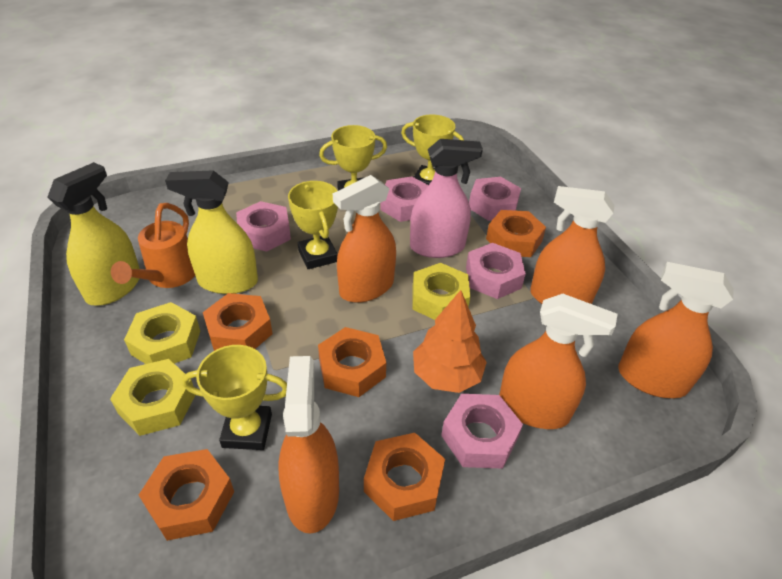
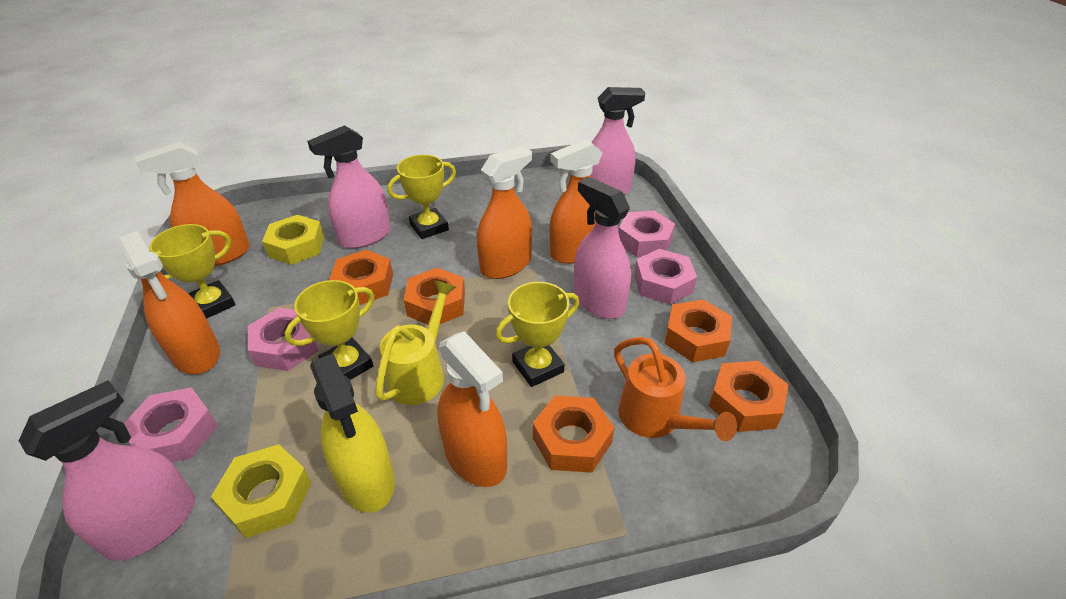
orange tree: [413,290,487,393] = 1 -> none = 0
pink nut: [236,201,291,252] [380,176,428,222] [441,394,523,469] [466,243,526,299] [469,177,521,221] = 5 -> [124,387,218,463] [248,308,319,371] [618,211,675,257] [634,249,697,305] = 4
pink spray bottle: [410,139,483,258] = 1 -> [19,380,195,561] [307,125,391,249] [574,177,631,319] [591,87,645,195] = 4
yellow nut: [110,359,195,436] [124,302,200,364] [412,263,470,320] = 3 -> [211,444,312,538] [262,215,324,265] = 2
yellow spray bottle: [48,162,140,306] [165,170,258,294] = 2 -> [310,353,395,513] = 1
yellow watering can: none = 0 -> [375,280,456,405] = 1

